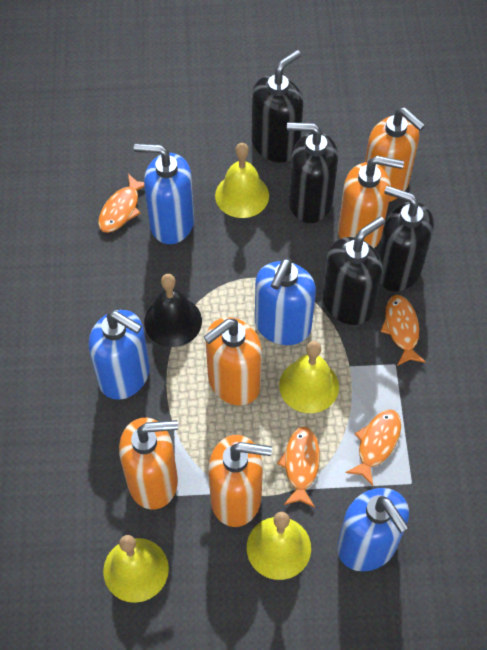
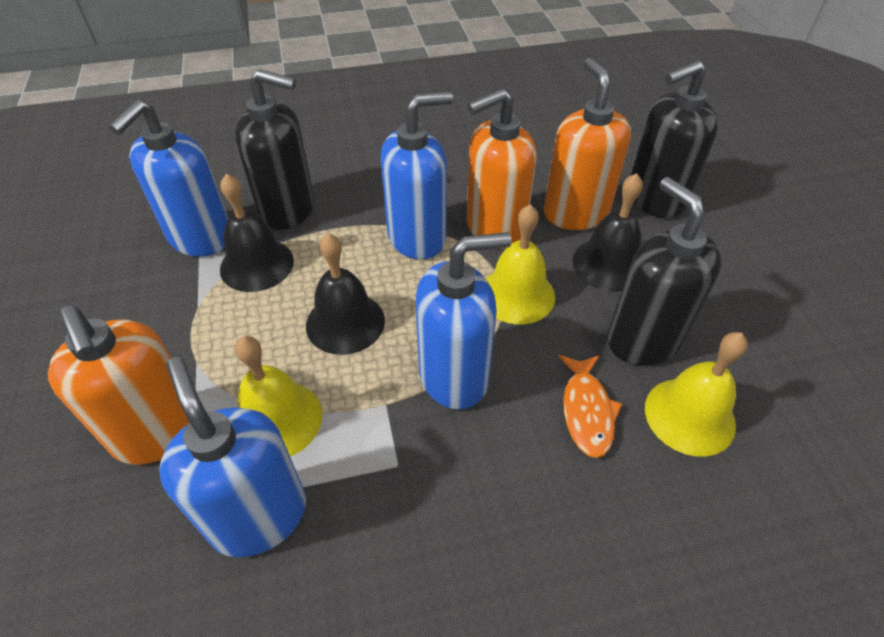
black bell: [144,274,202,347] = 1 -> [220,174,294,292] [306,233,385,355] [572,173,643,292] = 3
black soap dispenser: [252,50,303,163] [287,123,338,223] [322,217,385,325] [378,186,434,292] = 4 -> [235,69,315,230] [607,177,722,366] [630,60,718,218] = 3
orange fish: [98,174,144,233] [277,426,320,507] [345,409,401,486] [381,295,426,366] = 4 -> [558,355,622,458] = 1
orange soap dispenser: [119,418,178,509] [204,317,262,406] [208,435,272,527] [338,156,404,248] [365,107,425,202] = 5 -> [48,305,189,465] [467,88,537,249] [544,58,631,230] = 3
yellow bell: [103,535,169,603] [215,143,269,218] [247,512,311,580] [279,341,339,413] = 4 -> [235,336,322,457] [486,204,555,324] [645,332,748,457] = 3

